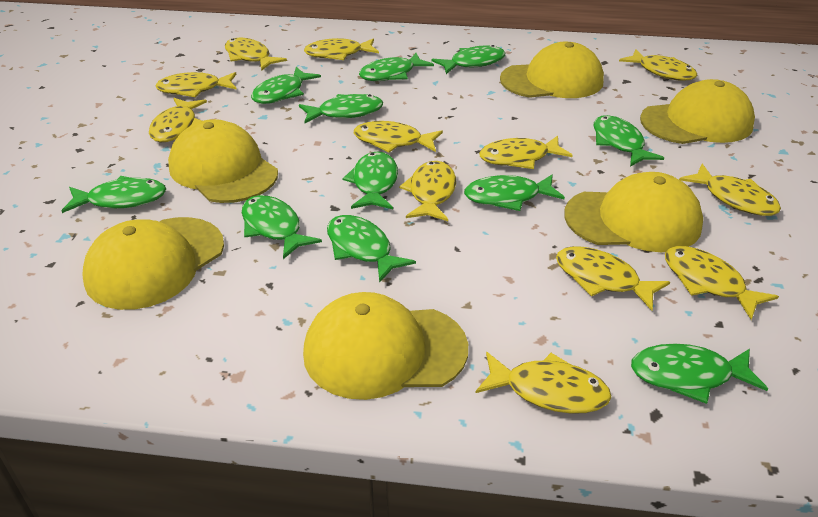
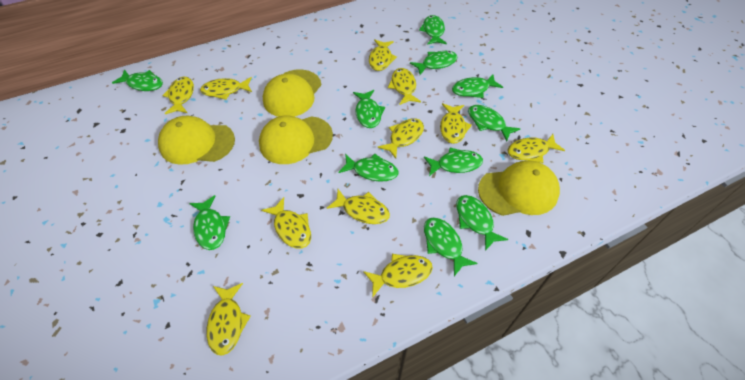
yellow cap: [82,217,224,310] [168,119,278,203] [303,292,468,400] [500,42,604,98] [564,172,703,252] [640,79,755,144] = 6 -> [158,115,235,165] [259,115,333,164] [263,70,321,117] [478,161,560,216] = 4
yellow fish: [149,98,207,142] [156,72,237,97] [225,38,287,71] [304,38,379,60] [354,121,443,152] [399,161,456,221] [476,352,611,414] [479,136,573,169] [556,246,670,311] [619,50,698,81] [665,246,779,320] [679,164,781,216] = 12 -> [162,77,194,114] [200,77,252,100] [207,283,251,356] [261,197,311,249] [327,189,390,224] [363,254,433,298] [369,39,397,71] [377,118,424,159] [388,68,421,105] [440,103,472,144] [507,134,565,163] = 11

